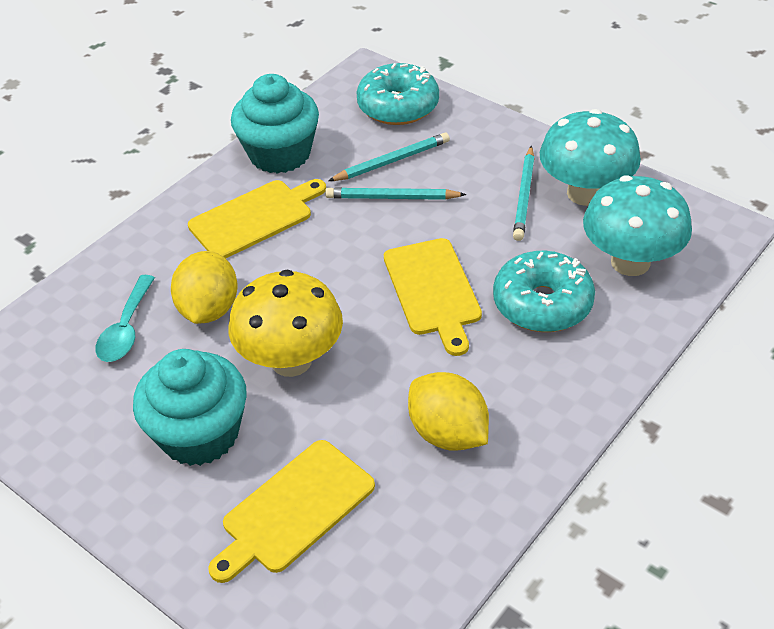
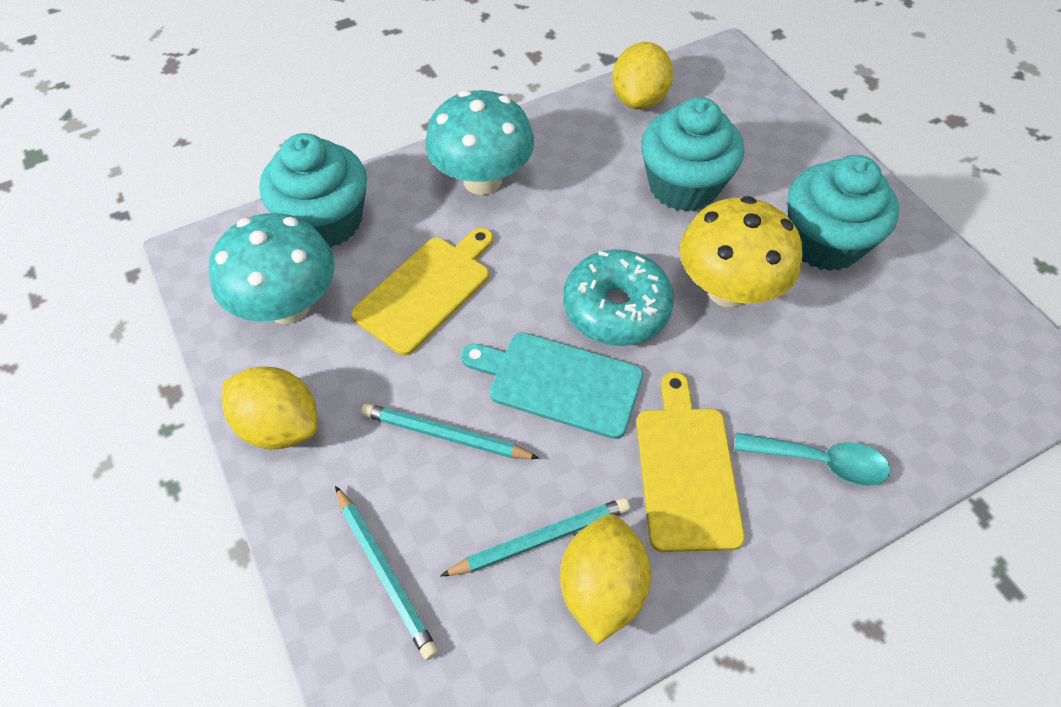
turquoise cupcake: [133,349,247,466] [231,74,319,174] = 2 -> [260,133,367,248] [641,97,744,212] [788,155,899,271] = 3
turquoise cutting board: none = 0 -> [461,332,643,439] = 1
turquoise donut: [356,63,439,125] [493,251,595,332] = 2 -> [563,250,674,346] = 1
yellow cutting board: [188,179,326,259] [208,440,375,583] [384,238,482,356] = 3 -> [351,228,493,356] [636,372,745,552] = 2
yellow lemon: [171,251,238,324] [408,372,489,451] = 2 -> [222,366,318,449] [560,514,651,645] [612,42,673,110] = 3

